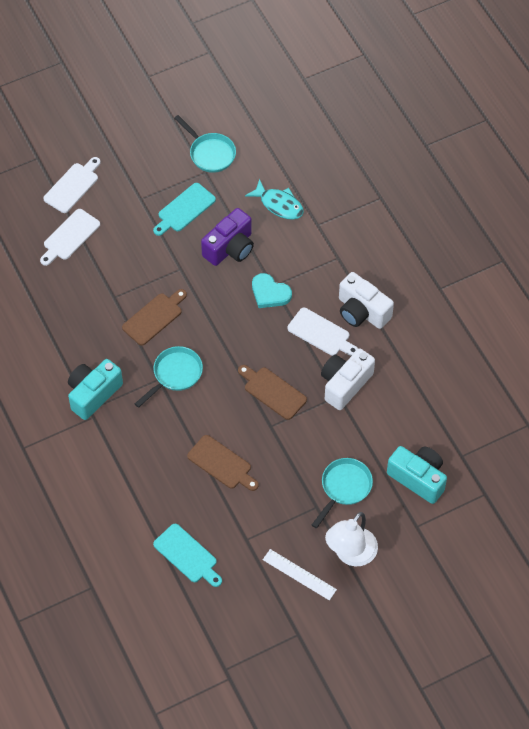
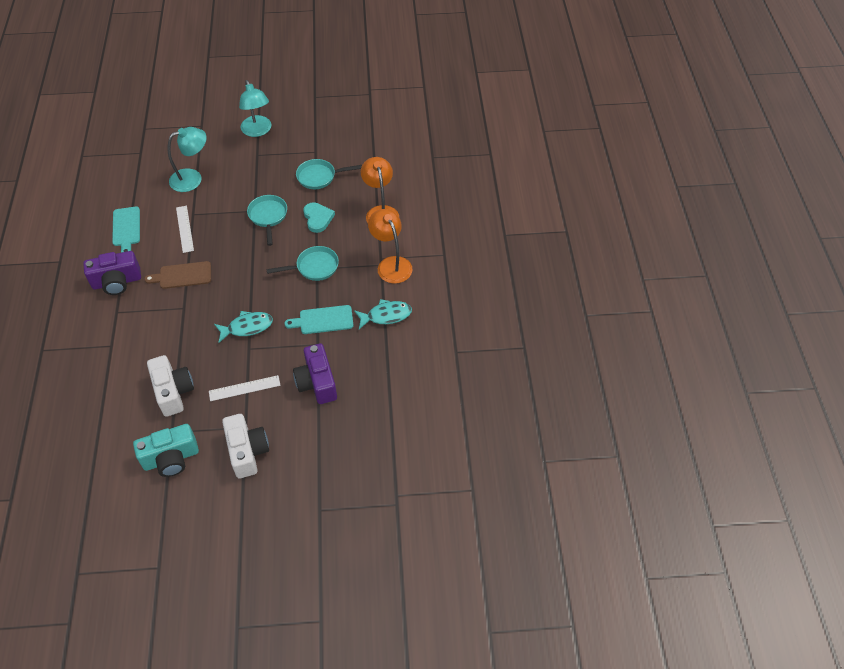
brown cutting board: [122,289,187,345] [187,435,259,491] [238,365,307,420] = 3 -> [144,261,211,289] = 1
orange lamp: none = 0 -> [361,157,399,223] [368,209,413,284] = 2
purple camera: [201,208,254,266] = 1 -> [83,251,141,295] [293,344,337,404] = 2
turquoise camera: [68,359,123,420] [387,446,447,504] = 2 -> [133,424,199,477] = 1
turquoise fish: [245,179,304,220] = 1 -> [214,311,273,343] [354,299,412,329] = 2
turquoise lamp: none = 0 -> [168,127,207,192] [239,80,271,137] = 2
white cutting board: [40,209,100,266] [43,157,101,213] [287,308,358,356] = 3 -> none = 0
white lamp: [325,512,378,566] = 1 -> none = 0
white ruler: [263,549,337,600] = 1 -> [176,206,194,253] [209,375,280,401] = 2

